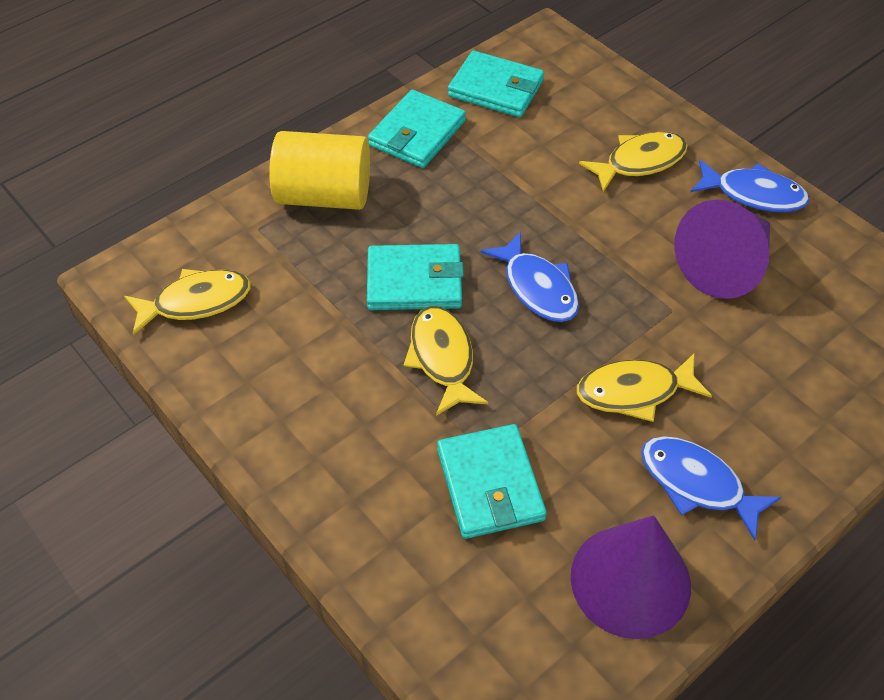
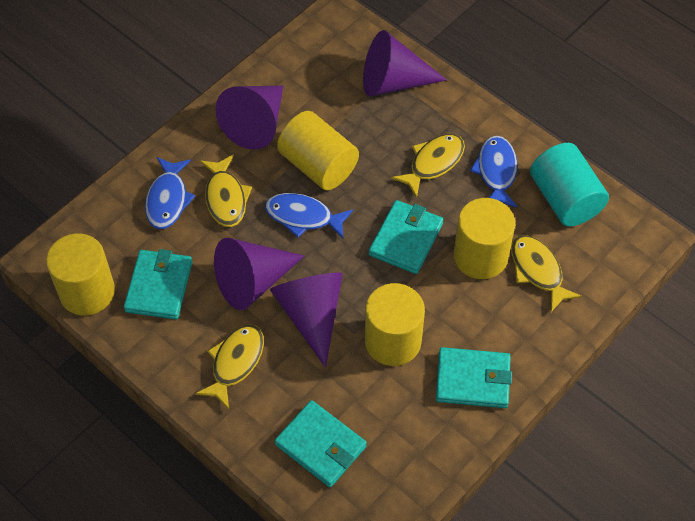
purple cone: [571,515,691,639] [674,199,770,299] = 2 -> [214,238,304,310] [215,85,284,149] [270,272,343,367] [363,30,447,97] = 4
turquoise cylinder: none = 0 -> [530,143,609,227] = 1
yellow cylinder: [269,131,370,210] = 1 -> [46,233,115,316] [277,111,359,190] [365,283,425,366] [454,198,515,279] = 4

